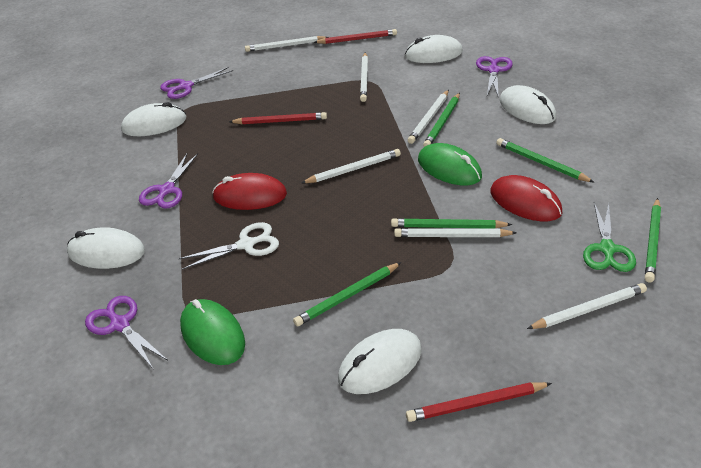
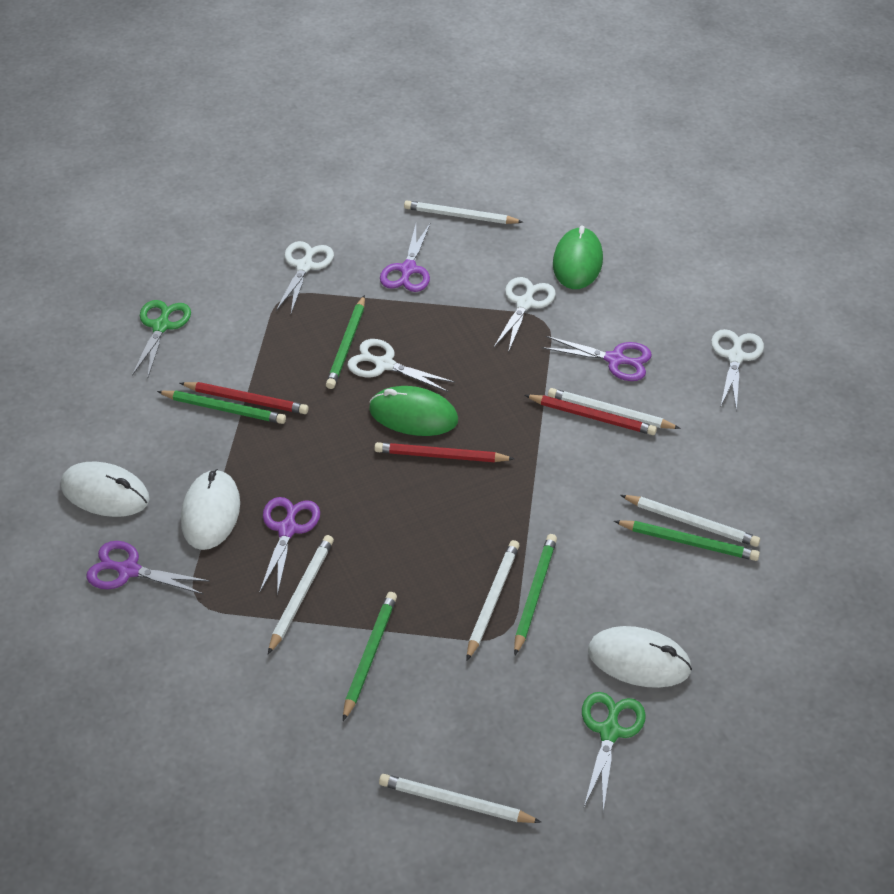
green scissors: [583,203,636,272] = 1 -> [132,300,191,377] [582,692,646,811] = 2
red mouse: [212,173,287,210] [490,175,562,221] = 2 -> none = 0
white mouse: [67,227,145,269] [121,102,186,136] [338,329,422,394] [405,35,463,63] [499,85,556,124] = 5 -> [61,462,150,517] [181,469,240,550] [588,626,692,688] = 3
white scissors: [178,222,279,270] = 1 -> [276,241,334,313] [347,339,455,392] [494,277,556,353] [711,329,764,411] = 4

